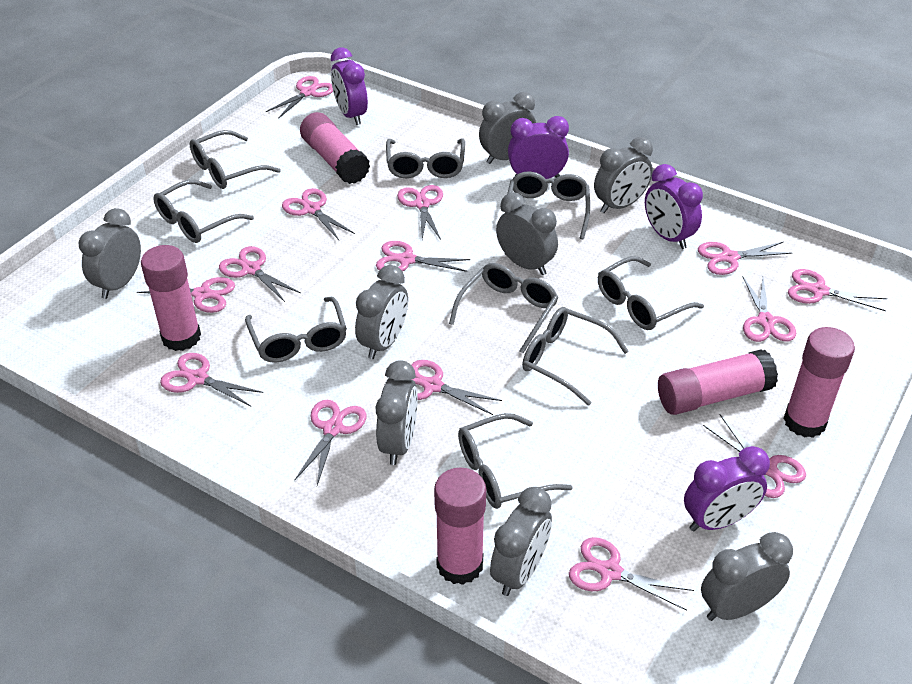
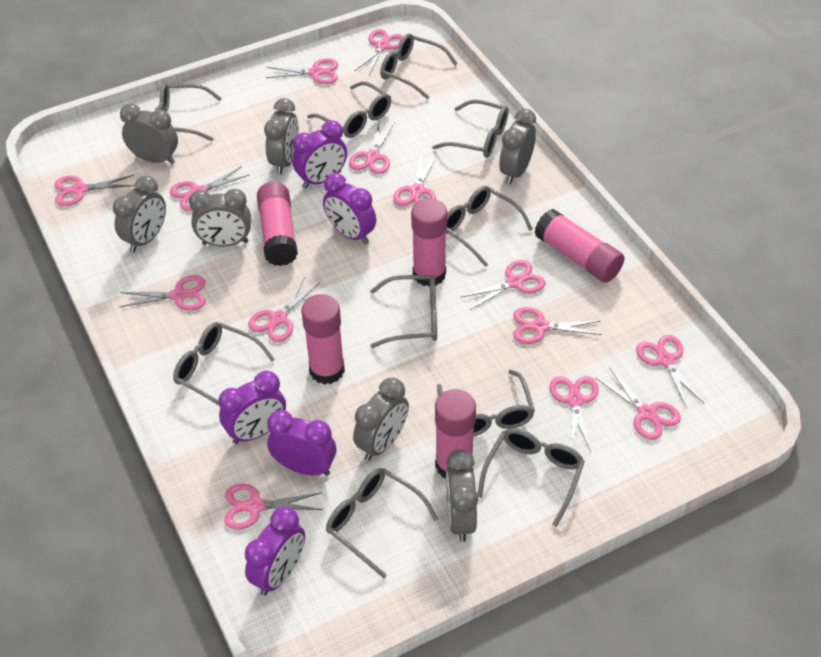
grey clock: [79,208,141,299] [355,265,408,359] [376,360,418,465] [479,92,536,164] [490,487,552,596] [496,193,558,275] [594,137,653,213] [701,532,793,621] = 8 -> [113,175,166,252] [120,103,178,164] [189,189,251,247] [264,98,299,175] [353,378,409,461] [446,449,478,542] [499,109,536,185] = 7
grey glasses: [153,180,254,243] [190,130,281,189] [245,297,347,363] [386,138,465,178] [449,263,559,353] [458,413,573,509] [507,172,590,239] [522,307,629,406] [598,256,704,330] = 9 -> [155,83,222,141] [173,322,275,406] [307,81,391,138] [326,468,438,578] [370,275,437,348] [380,33,458,99] [432,99,509,158] [437,370,535,437] [446,186,533,267] [477,428,585,527] = 10
purple clock: [331,47,368,125] [508,116,569,179] [645,164,703,249] [684,446,770,531] = 4 -> [219,370,286,444] [245,507,305,596] [267,410,336,476] [292,120,347,188] [323,173,376,245] = 5

